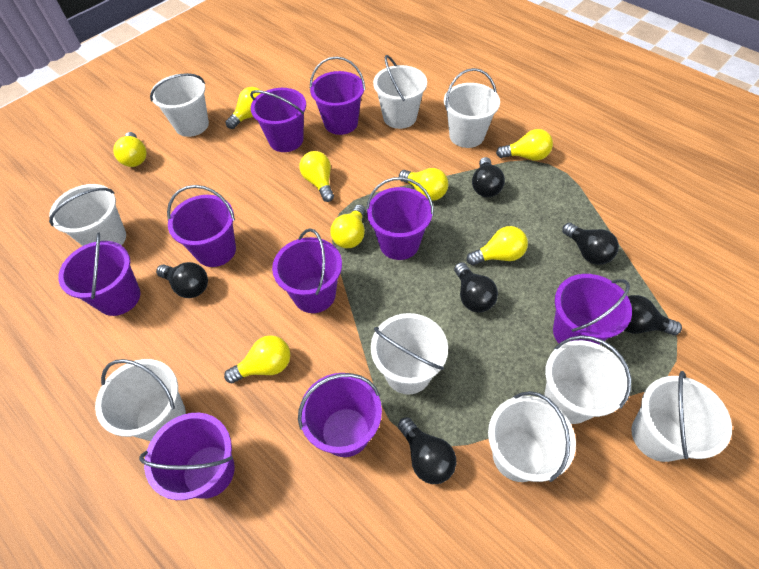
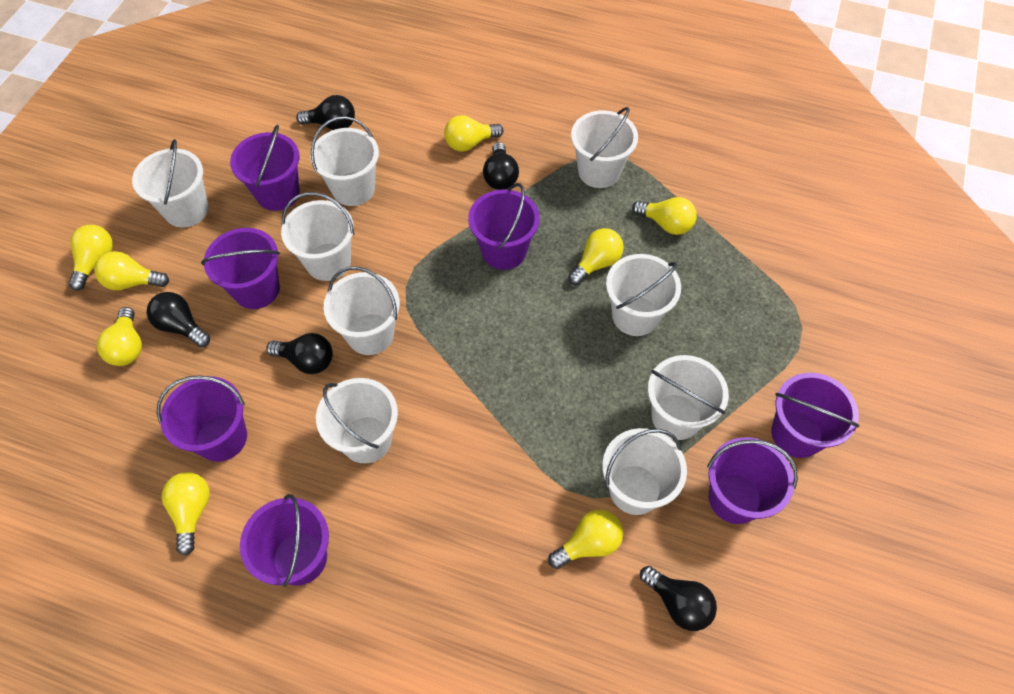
black light bulb: [156,262,208,298] [398,417,456,484] [454,262,498,313] [472,157,505,197] [562,223,619,265] [624,295,682,335] = 6 -> [146,292,210,347] [266,333,333,374] [296,95,355,130] [483,142,519,190] [640,566,717,631] = 5
purple bucket: [58,233,140,316] [139,413,235,500] [167,185,236,267] [250,88,306,152] [272,229,342,313] [298,373,382,457] [310,56,365,135] [366,177,434,260] [553,274,632,345] = 9 -> [157,375,247,462] [201,228,280,309] [230,125,300,211] [240,494,329,587] [468,183,540,270] [707,437,798,524] [771,373,860,458] = 7

